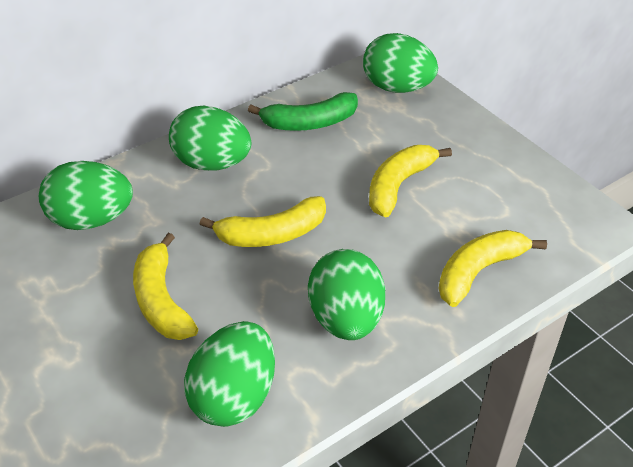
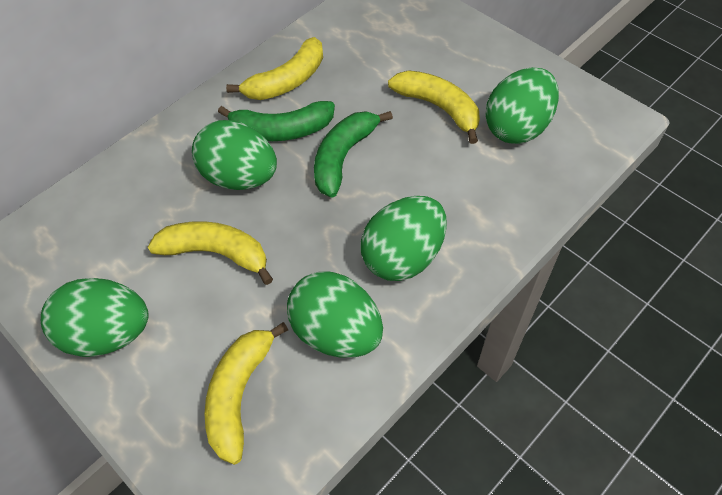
green banana: [248,92,358,131] = 1 -> [218,101,335,141] [314,111,393,198] = 2

